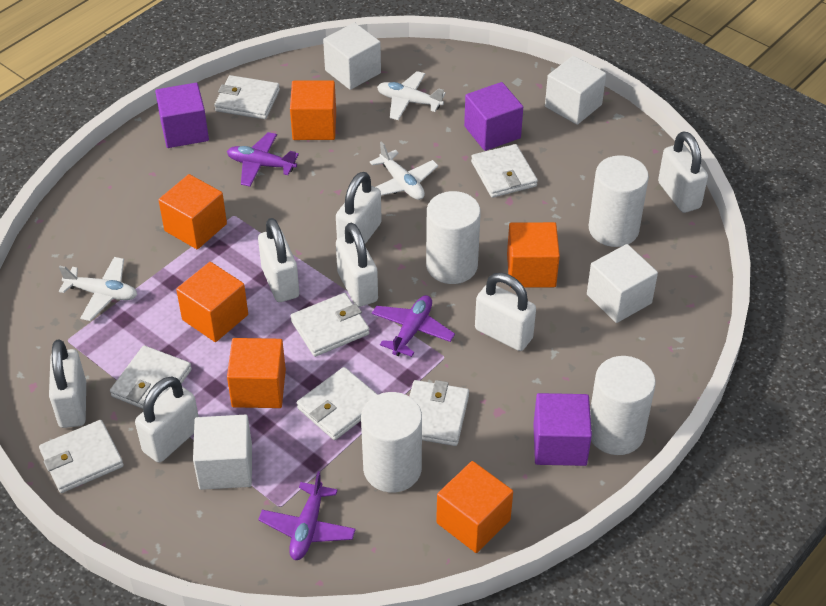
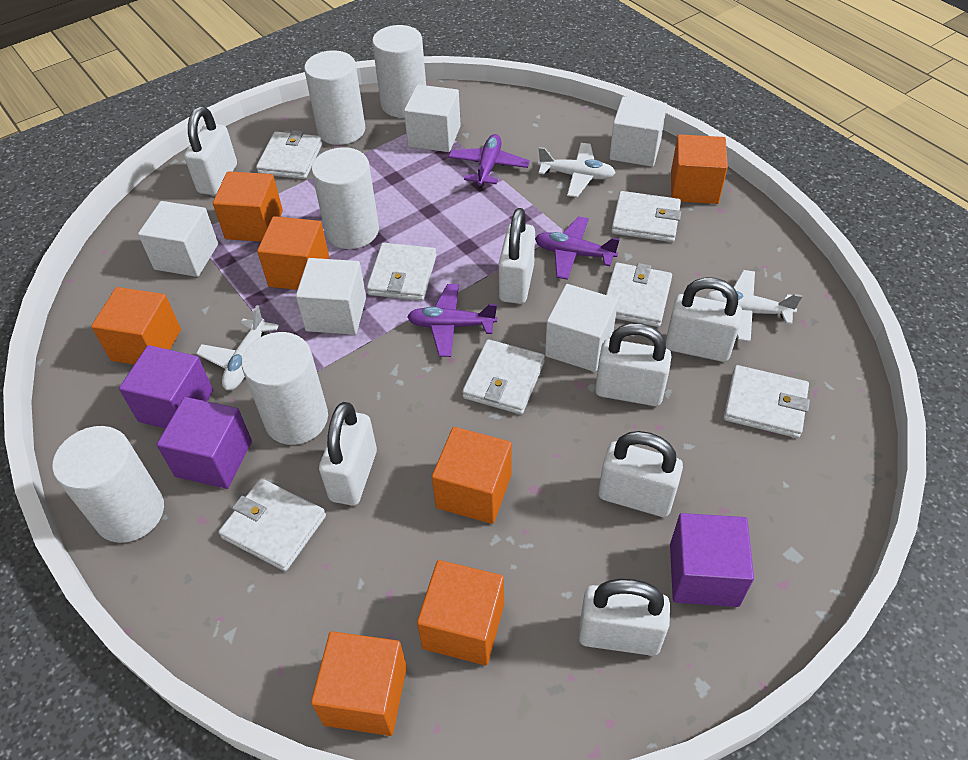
orange cube: [158,174,227,249] [176,262,248,342] [227,338,286,408] [290,80,336,140] [436,461,513,553] [507,222,560,288] = 6 -> [91,287,181,365] [213,171,283,242] [257,216,329,290] [311,631,407,736] [417,560,504,665] [432,427,512,524] [671,134,728,204] = 7
white cube: [193,415,252,490] [323,22,381,90] [545,55,606,125] [587,244,658,323] = 4 -> [138,201,218,277] [296,258,366,335] [404,85,461,152] [545,284,618,372] [609,96,667,167] = 5
white cylinder: [361,392,422,493] [426,191,481,284] [589,155,649,247] [590,356,656,455] = 4 -> [52,426,164,543] [242,332,328,445] [304,51,366,145] [311,147,379,249] [372,25,426,118] = 5

